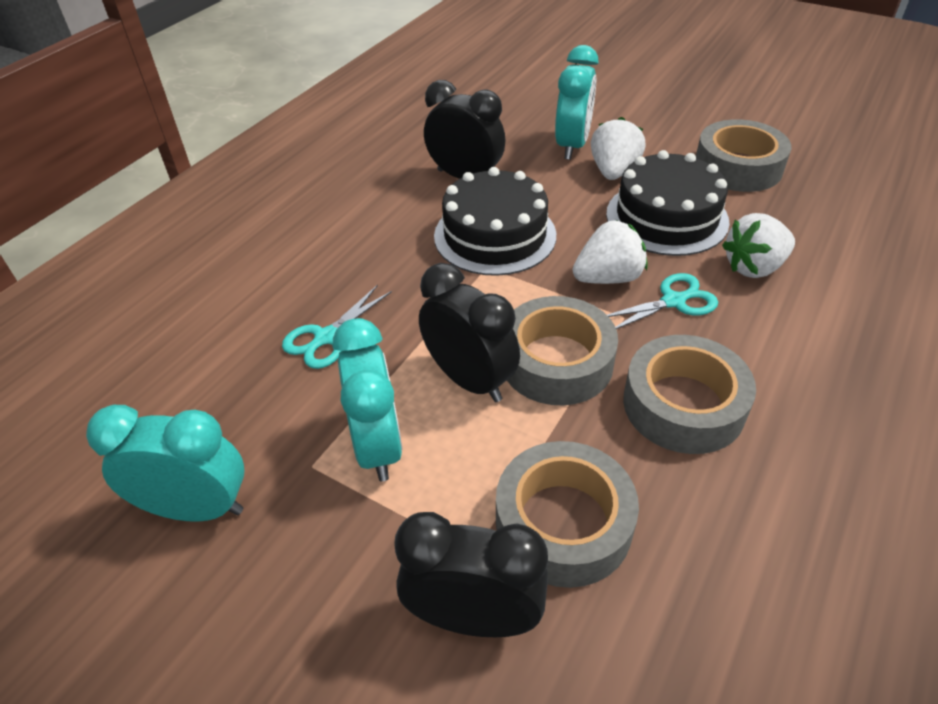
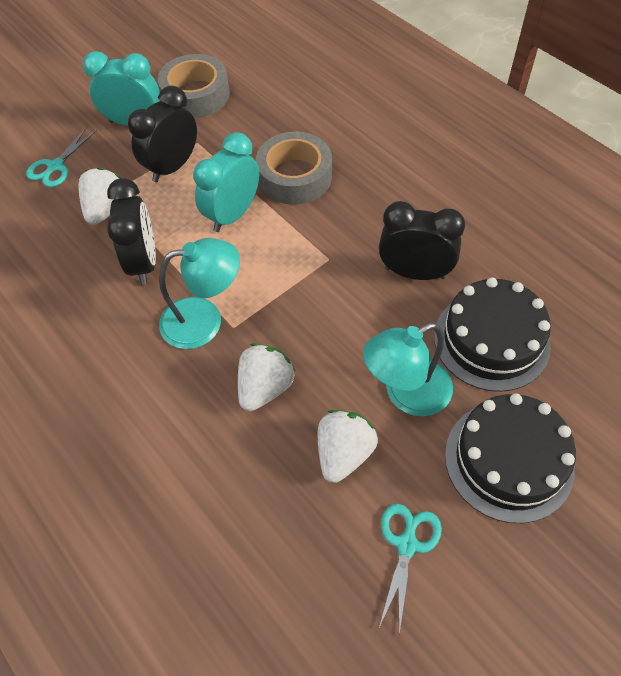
grey tape: [496,441,639,588] [507,296,618,405] [623,335,756,454] [696,119,792,192] = 4 -> [158,54,230,118] [256,132,332,205] = 2
turquoise clock: [86,405,244,522] [333,318,402,481] [555,45,598,160] = 3 -> [83,51,160,126] [193,132,260,232] = 2
turquoise lamp: none = 0 -> [159,238,240,349] [363,322,453,416] = 2

